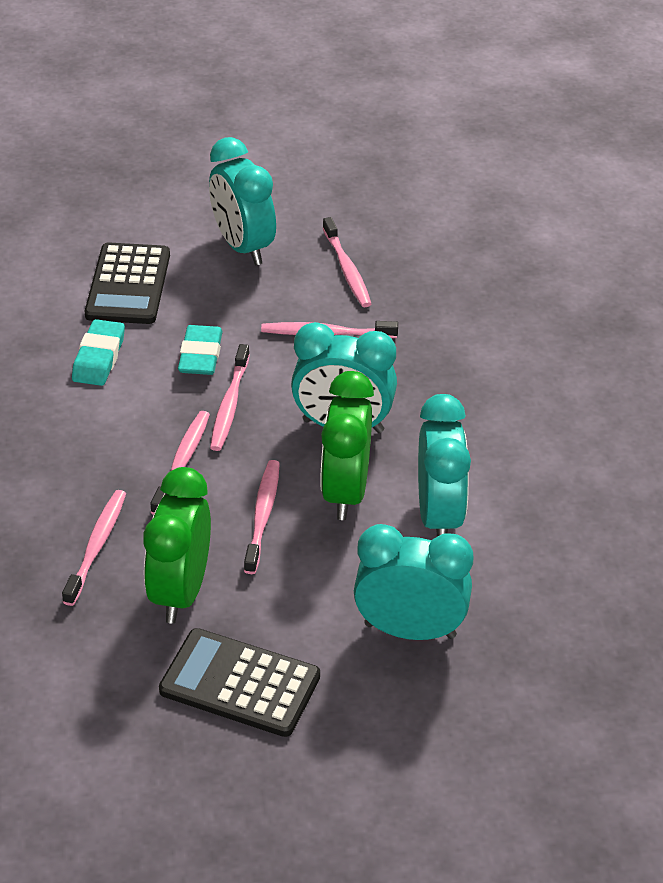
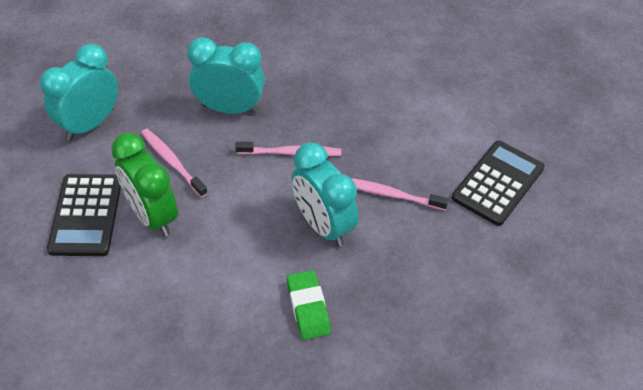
green clock: [143,467,211,624] [320,371,374,520] = 2 -> [111,133,178,237] = 1
green eraser: none = 0 -> [287,270,331,340] = 1
pink toothbrush: [62,490,126,606] [150,411,210,515] [210,344,250,451] [244,460,280,574] [261,321,398,338] [323,217,371,307] = 6 -> [141,129,208,197] [235,141,341,156] [351,178,448,210] = 3
turquoise clock: [209,137,276,265] [291,322,397,433] [354,524,473,640] [418,394,471,537] = 4 -> [40,44,118,141] [187,37,265,114] [291,142,358,247] = 3
turquoise eraser: [72,319,125,386] [178,325,223,375] = 2 -> none = 0

